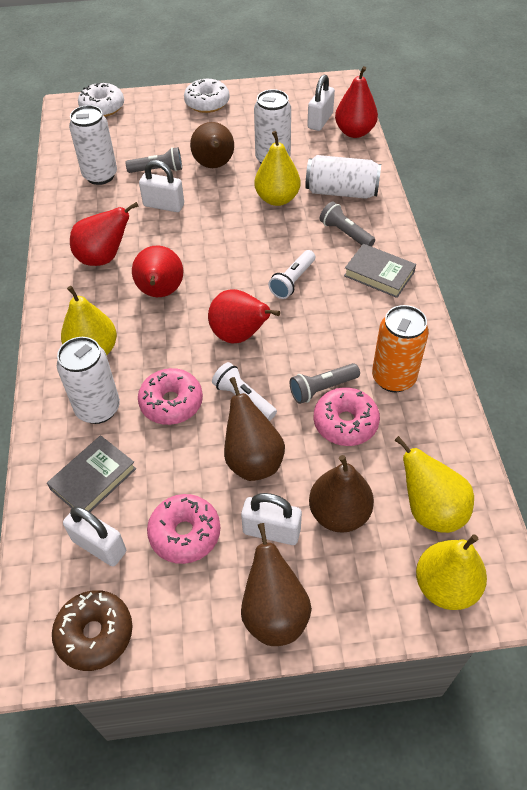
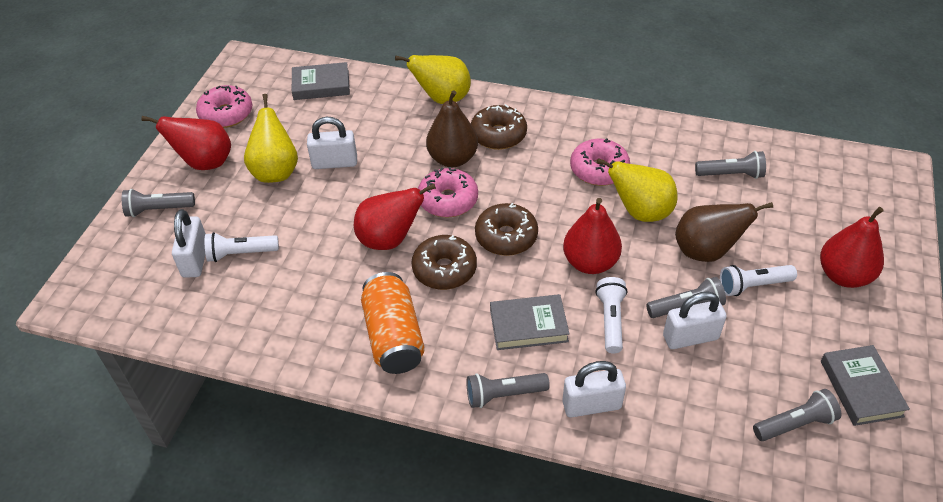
brown donut: [52,590,132,671] = 1 -> [411,235,477,290] [471,104,527,150] [475,203,538,256] = 3
brown pear: [190,122,234,168] [224,377,285,481] [241,523,312,646] [309,455,374,533] = 4 -> [426,90,478,167] [675,202,773,262] = 2
grey book: [47,435,136,512] [344,244,416,298] = 2 -> [292,62,350,100] [490,294,570,350] [821,345,910,426] = 3
grey flashlight: [125,147,182,173] [290,363,360,404] [320,202,375,247] = 3 -> [122,189,195,217] [467,373,550,408] [646,277,726,318] [695,151,766,179] [753,389,841,441] = 5
white can: [57,337,120,424] [69,105,117,185] [254,89,291,164] [306,155,381,199] = 4 -> none = 0
white donut: [78,83,124,117] [184,79,230,113] = 2 -> none = 0
white flashlight: [212,362,277,421] [268,250,315,299] = 2 -> [205,232,279,262] [595,277,627,353] [720,265,797,296] = 3
yellow pear: [61,286,117,355] [254,131,300,206] [394,436,474,533] [416,534,487,610] = 4 -> [244,94,298,183] [395,55,471,104] [597,158,678,222] = 3

